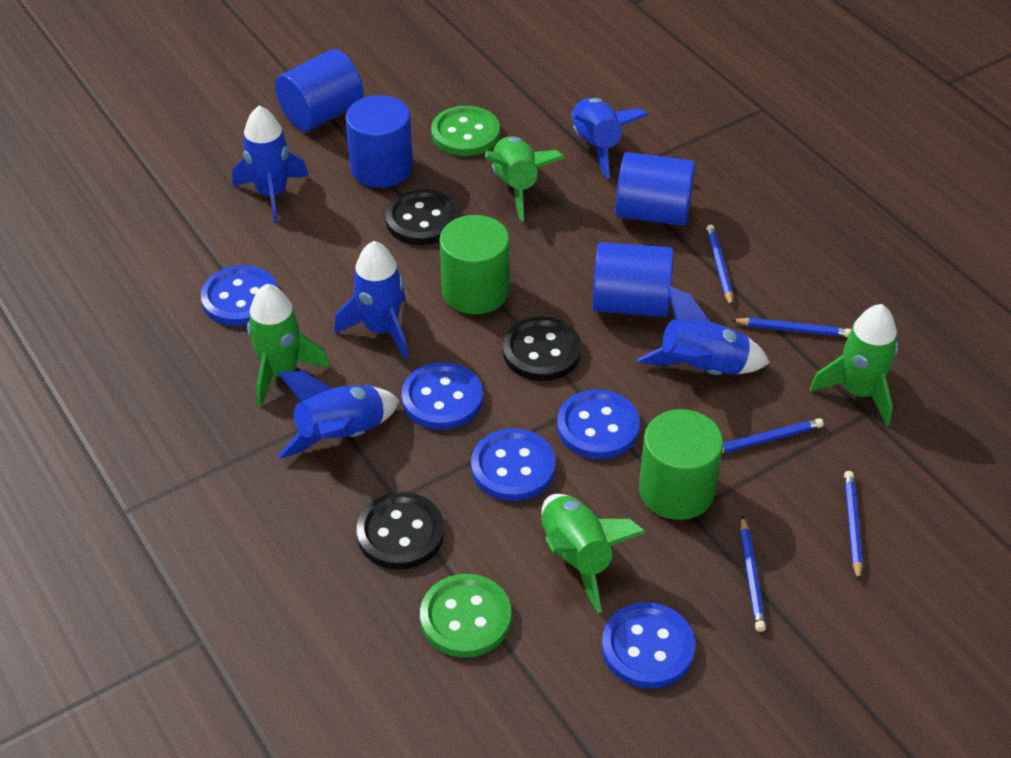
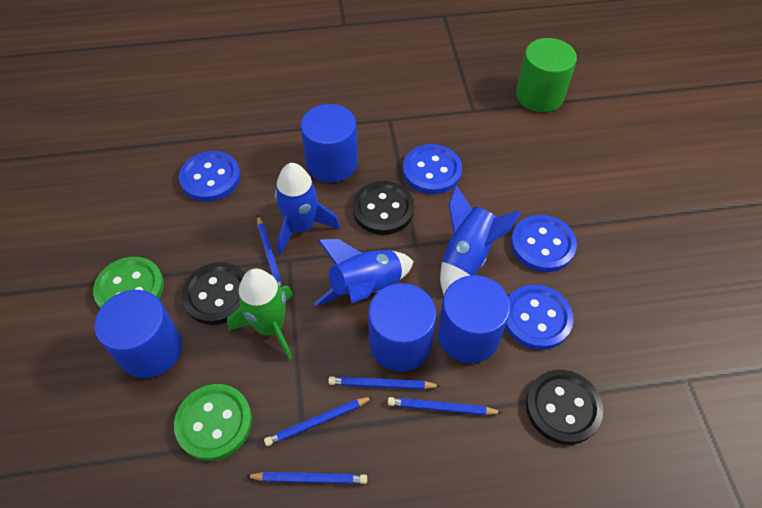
blue button: [201,265,277,326] [402,362,483,430] [471,429,555,501] [557,389,640,459] [602,602,695,689] = 5 -> [179,151,240,202] [403,144,462,194] [505,285,574,350] [511,215,577,272] = 4
blue rocket: [232,106,309,223] [277,371,399,459] [334,241,408,359] [571,98,649,179] [637,285,770,375] = 5 -> [275,163,340,255] [314,239,414,306] [440,185,521,295] = 3
green cylinder: [439,215,510,314] [639,409,723,520] = 2 -> [516,38,577,112] = 1
green rocket: [247,284,330,407] [485,136,564,221] [541,494,646,613] [810,304,898,426] = 4 -> [227,268,293,360] = 1

